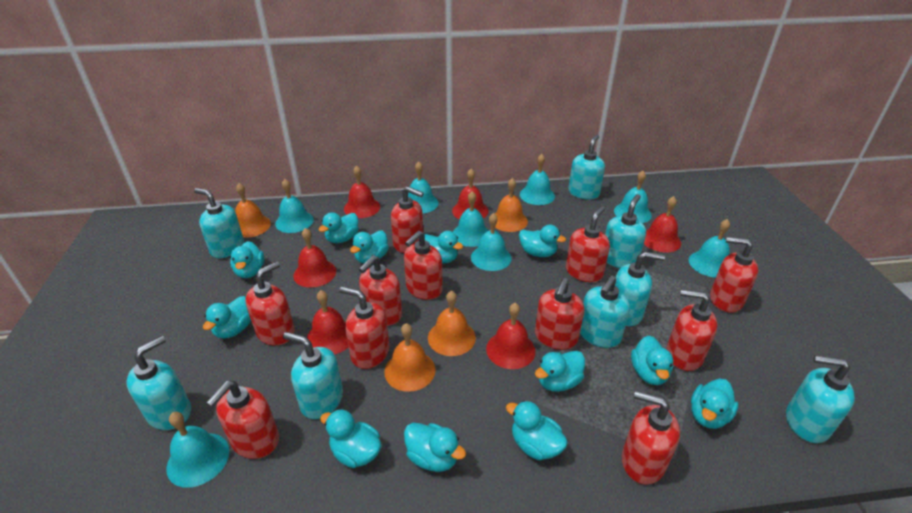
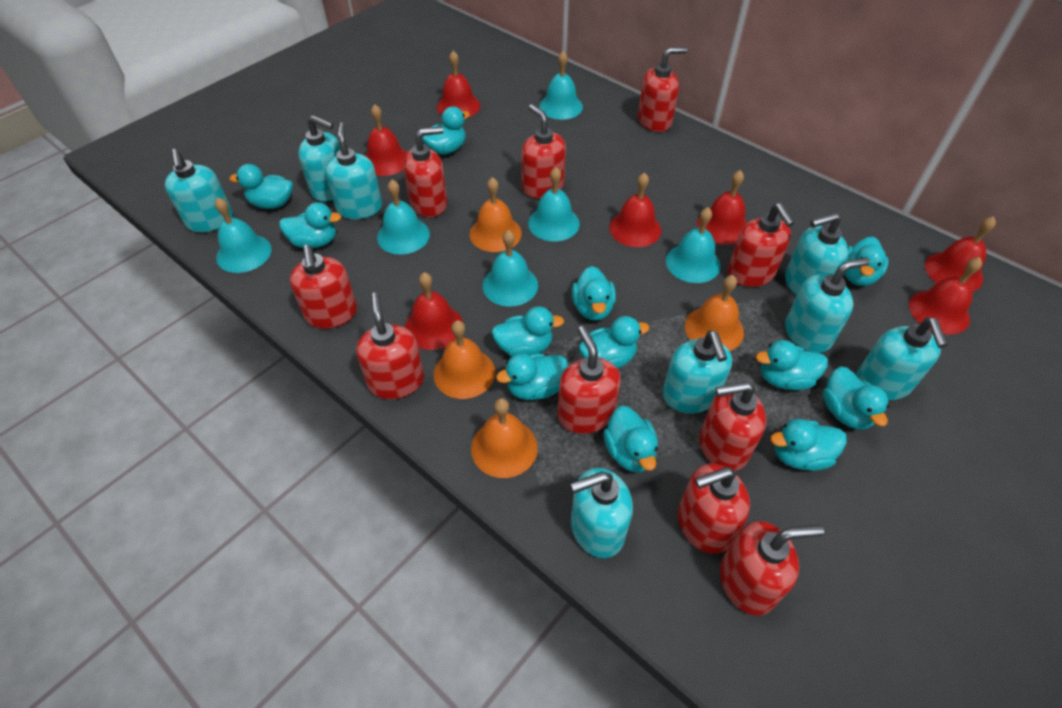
red bell: [293,228,336,288] [307,290,348,355] [344,165,380,218] [452,169,489,220] [486,303,535,369] [644,196,681,253] = 6 -> [365,104,407,176] [405,272,463,350] [437,51,480,117] [609,172,661,247] [697,170,747,245] [909,257,982,335] [925,216,996,291] = 7
red soap dispenser: [207,381,279,459] [245,261,295,345] [339,287,390,369] [359,255,402,326] [391,186,424,253] [404,231,443,300] [535,278,584,350] [566,206,610,282] [622,391,680,485] [666,289,718,371] [710,237,759,313] = 11 -> [290,245,357,329] [356,292,424,399] [403,126,447,217] [521,104,566,198] [557,326,621,434] [638,47,687,132] [678,464,750,554] [700,381,766,471] [720,521,824,616] [728,203,795,287] = 10
turquoise bell: [166,412,229,488] [275,179,314,233] [408,161,439,214] [453,191,489,247] [471,213,512,271] [520,154,555,205] [614,171,652,223] [689,219,730,278] = 8 -> [215,197,272,273] [377,180,430,254] [483,230,538,306] [528,167,580,241] [539,51,583,120] [666,207,721,283] = 6

